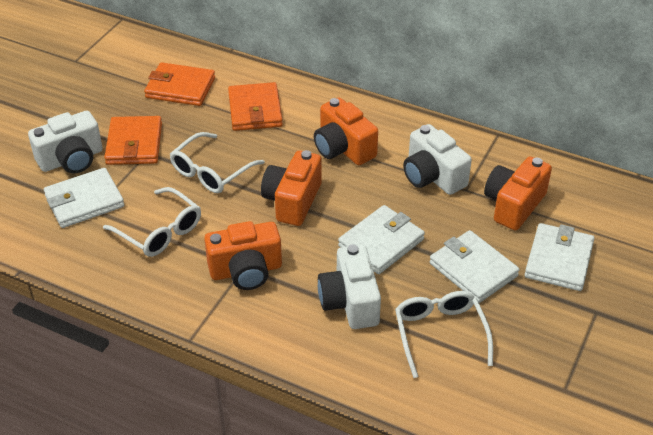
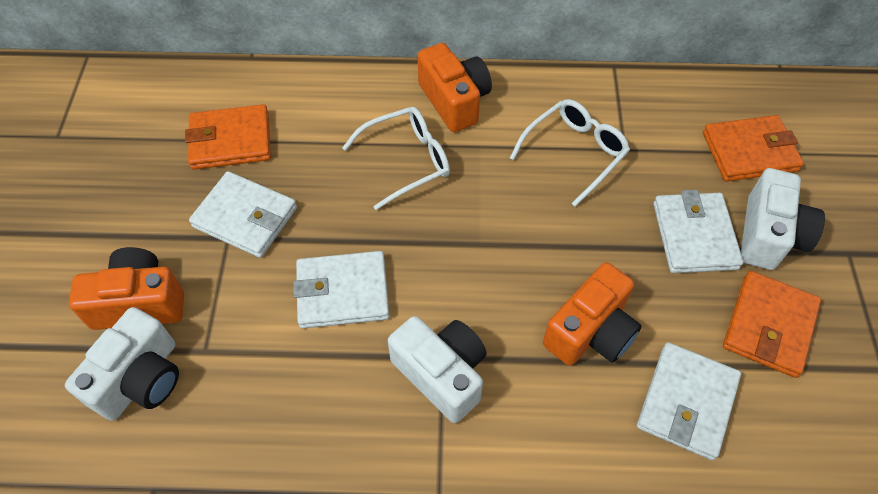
orange camera: [204,221,282,290] [261,150,322,226] [314,97,378,165] [484,157,552,231] = 4 -> [69,247,184,330] [417,43,492,132] [543,262,641,366] = 3
white glasses: [103,187,201,257] [170,132,265,193] [395,291,493,378] = 3 -> [342,107,450,210] [510,99,630,207] = 2

